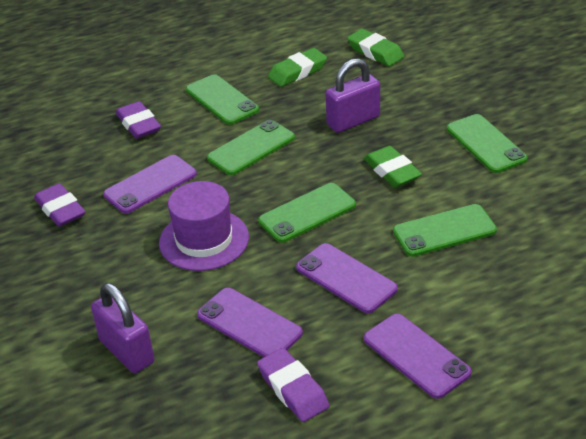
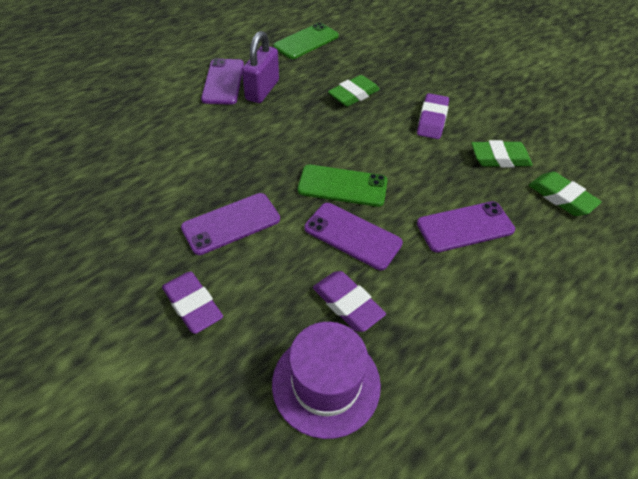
green phone: [186,74,259,125] [207,120,295,175] [258,183,356,243] [393,204,497,257] [447,114,528,173] = 5 -> [273,22,339,59] [298,165,387,207] = 2
purple padlock: [91,283,154,373] [325,58,380,133] = 2 -> [242,31,279,103] = 1

